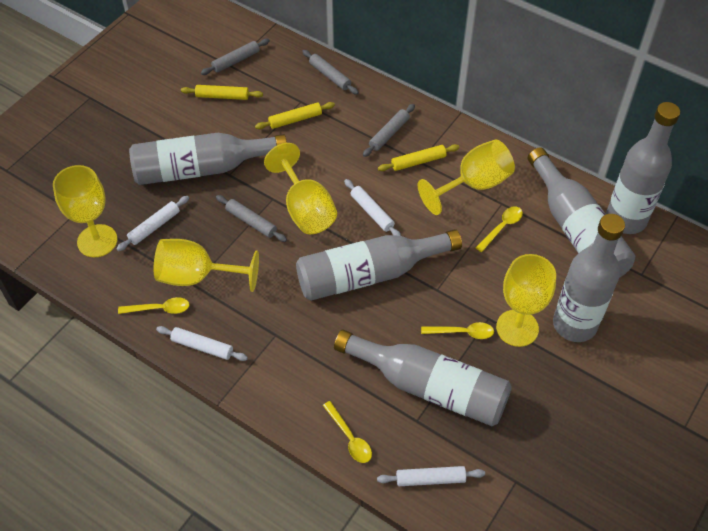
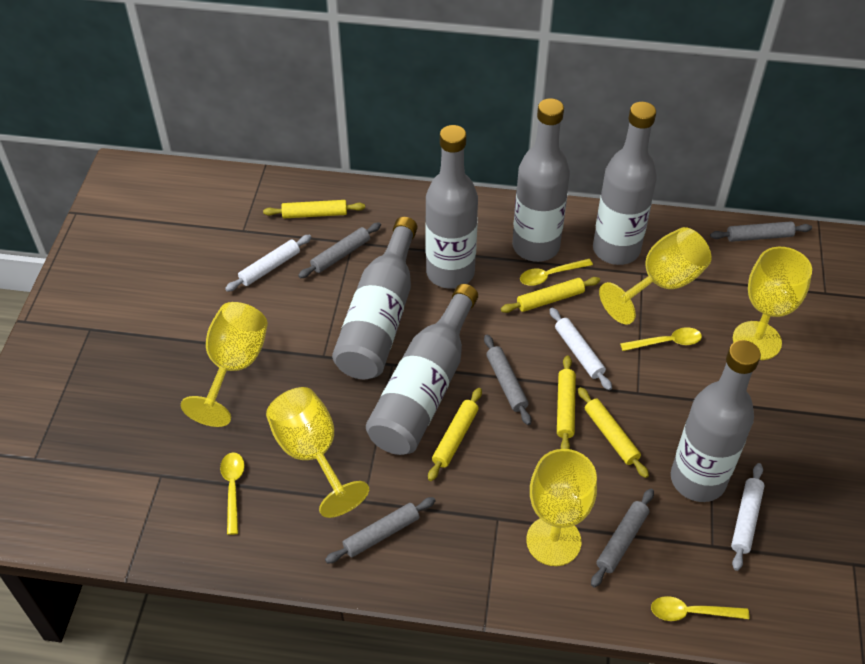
grey rolling pin: [201,39,270,75] [216,195,287,242] [302,50,359,95] [363,104,415,157] = 4 -> [298,222,381,278] [325,497,436,564] [484,335,532,425] [591,489,654,588] [710,221,812,242] = 5
white rolling pin: [116,196,189,251] [156,326,248,361] [344,179,401,236] [377,466,485,486] = 4 -> [225,235,312,292] [550,308,612,390] [731,463,765,571] = 3
yellow rolling pin: [181,85,263,100] [255,102,335,129] [378,144,460,171] = 3 -> [263,200,365,218] [428,388,482,481] [501,277,600,313] [557,355,576,449] [578,387,649,478] = 5

